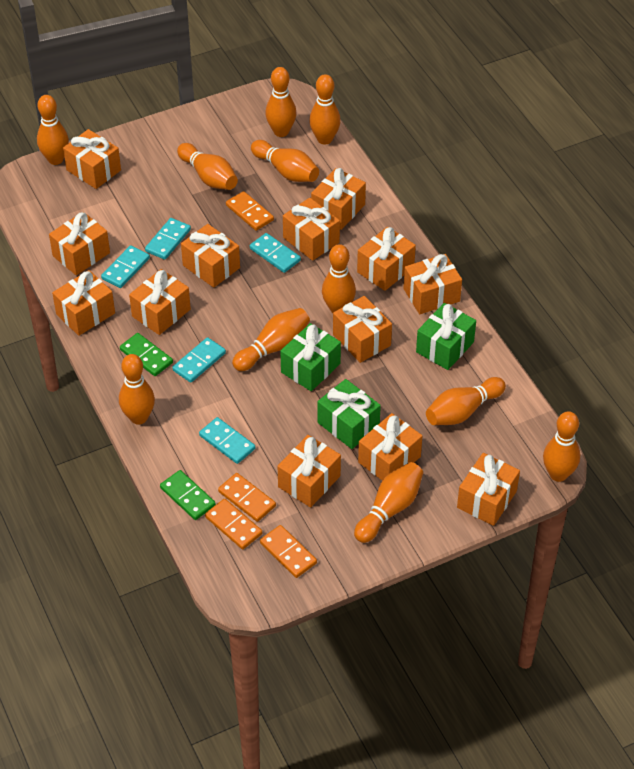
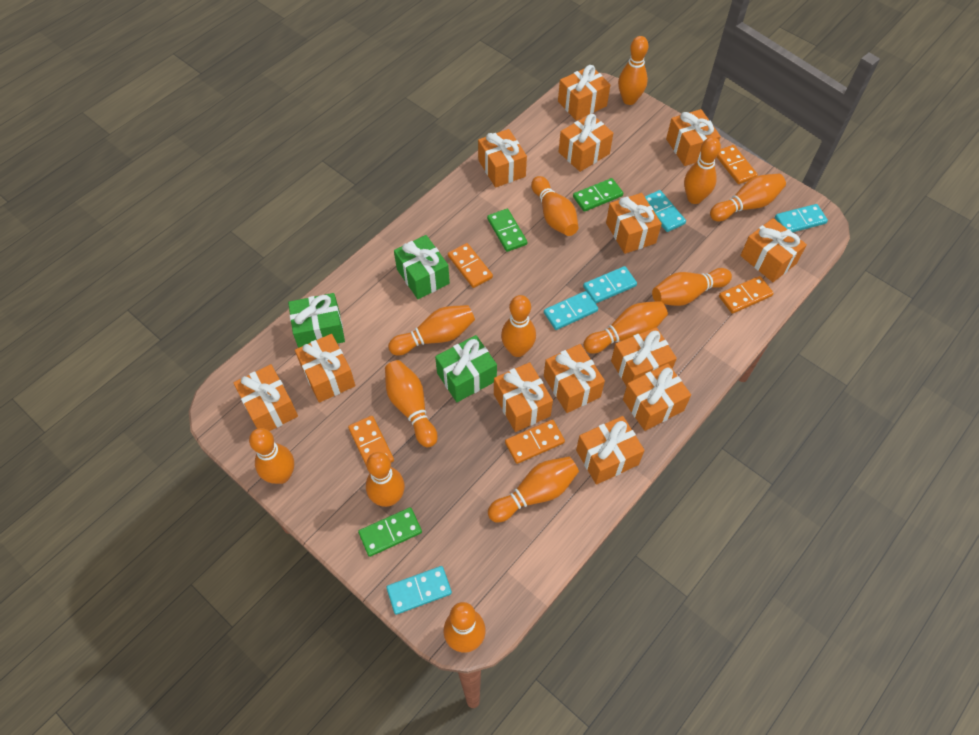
green domino: [120,333,173,376] [160,470,216,520] = 2 -> [358,507,422,557] [487,209,527,252] [573,178,623,212] = 3
orange bowling pin: [37,95,69,165] [119,354,155,425] [177,143,238,190] [232,308,310,371] [251,140,319,182] [265,67,297,137] [309,74,341,145] [322,244,356,313] [354,462,423,543] [426,377,506,425] [543,411,580,482] = 11 -> [249,428,294,484] [366,452,405,507] [385,360,438,447] [388,305,475,356] [444,602,486,653] [488,456,579,522] [501,295,536,357] [531,176,578,236] [583,301,668,354] [618,36,649,105] [652,268,732,306] [684,137,721,204] [710,174,786,221] = 13
orange domino: [205,499,262,549] [218,473,276,522] [226,191,274,231] [260,525,317,578] = 4 -> [348,416,394,467] [448,243,493,288] [505,419,565,464] [717,145,758,184] [719,276,774,314] = 5

